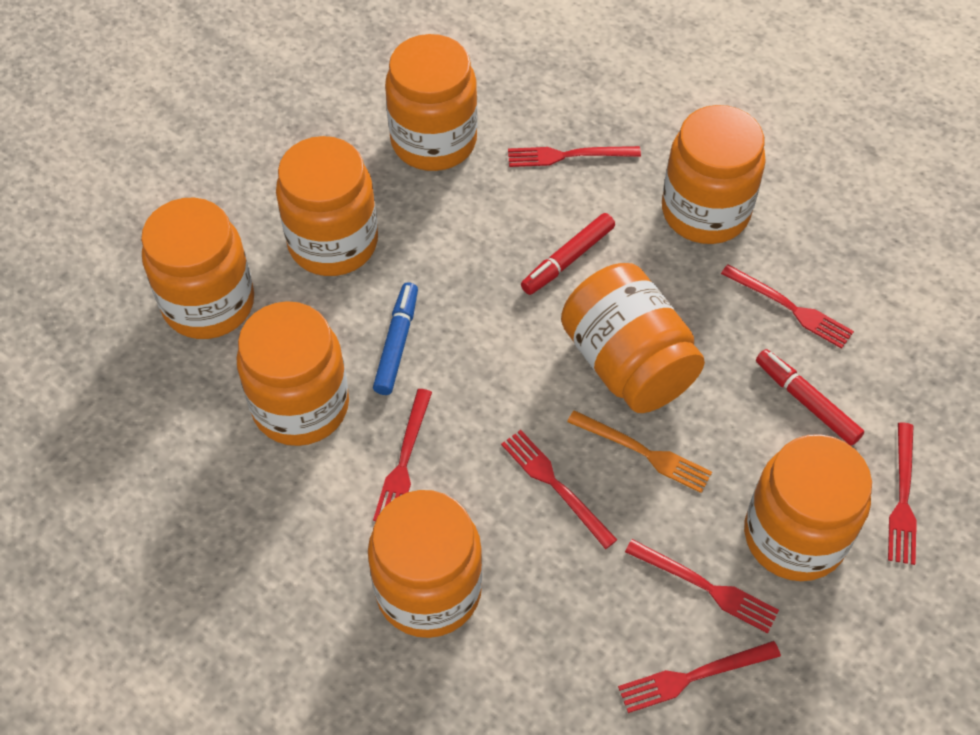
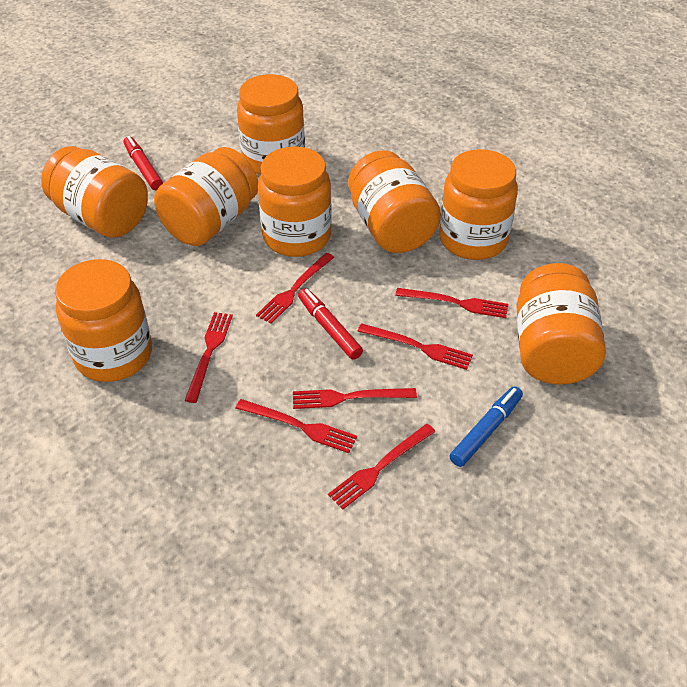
orange fork: [567,410,712,493] = 1 -> none = 0

